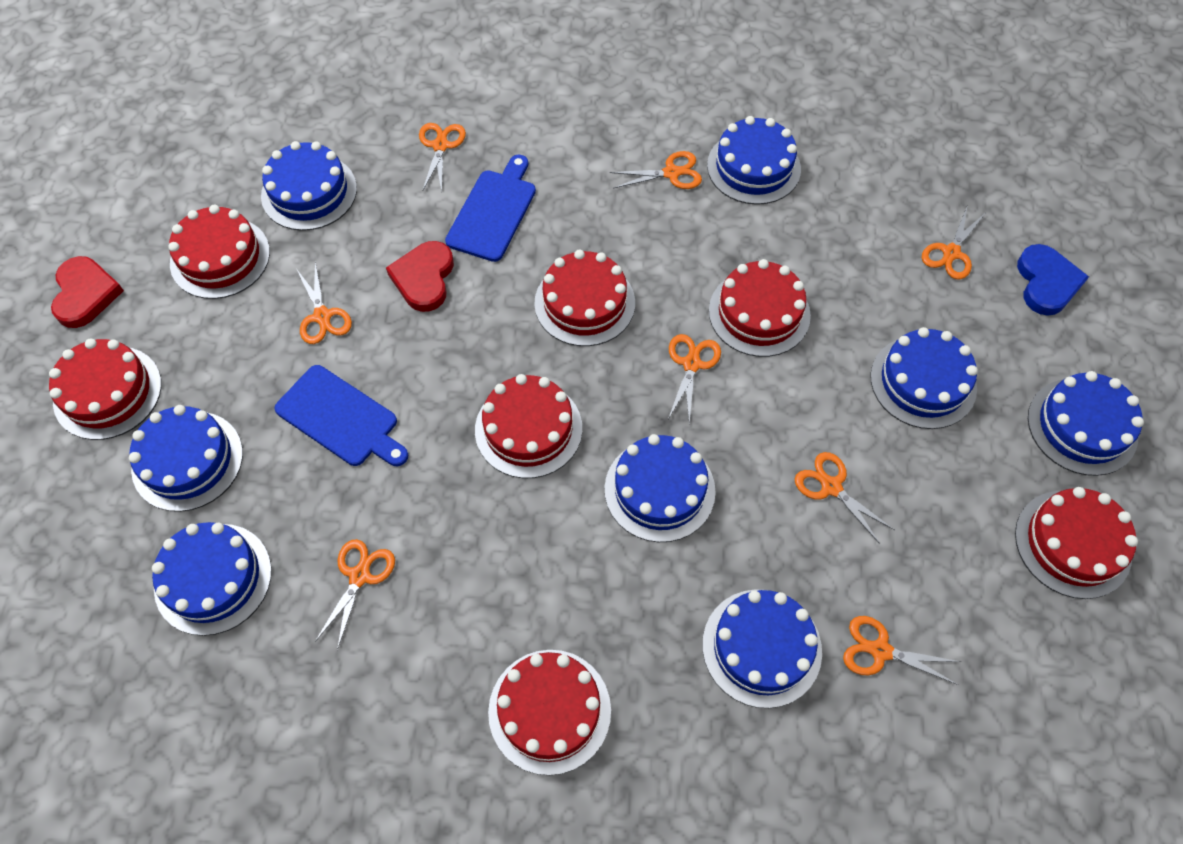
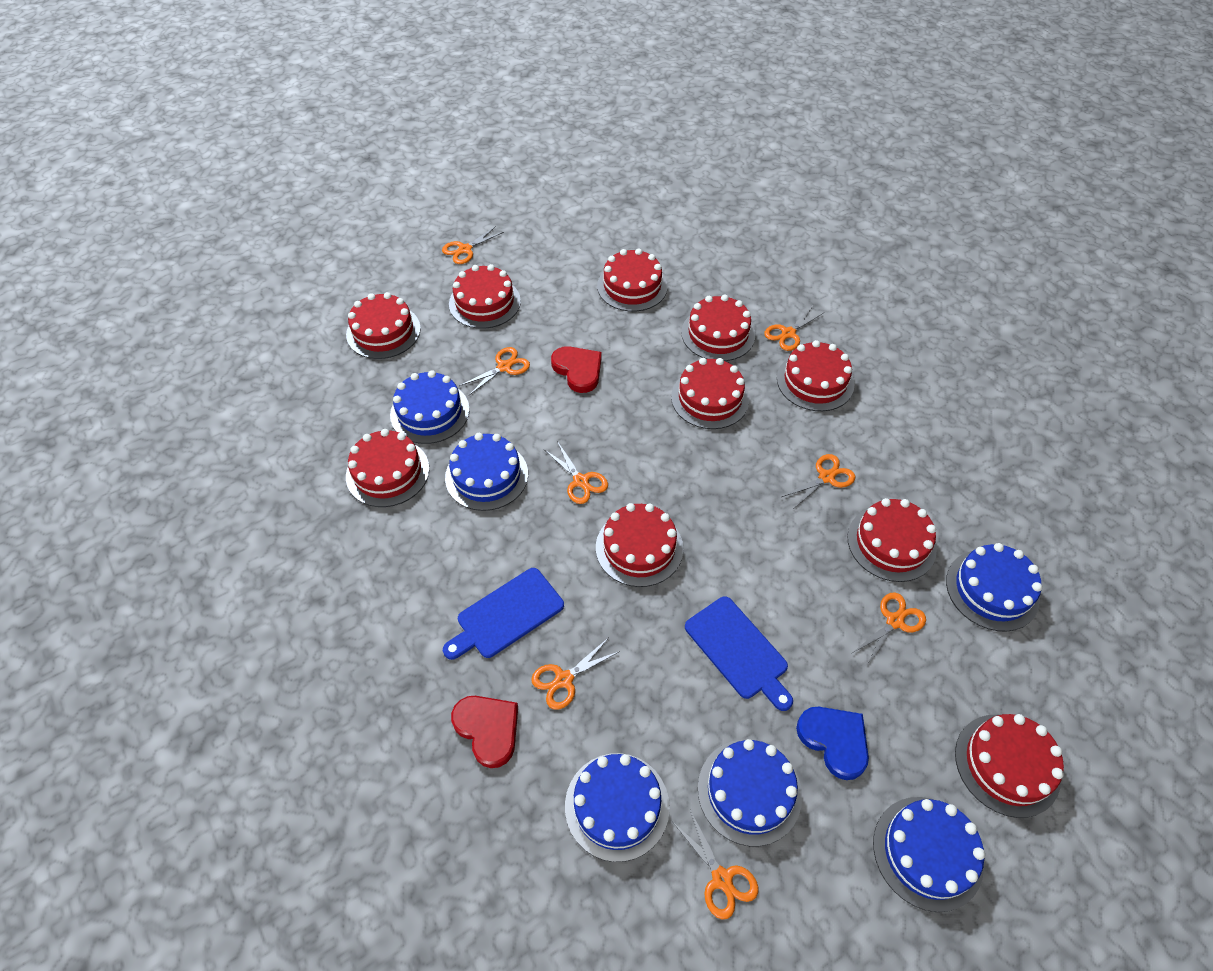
blue cake: [129,405,243,512] [152,522,272,636] [261,141,357,231] [605,434,716,542] [702,589,822,708] [707,116,801,205] [870,327,978,429] [1028,371,1144,476] = 8 -> [390,370,470,444] [445,433,528,511] [565,753,670,862] [698,739,802,846] [873,797,985,912] [946,543,1042,632] = 6
red cake: [49,338,162,440] [168,205,270,299] [475,374,582,478] [488,650,611,775] [534,250,635,346] [709,259,811,357] [1015,487,1138,599] = 7 -> [346,292,421,359] [346,429,430,507] [449,264,521,329] [596,503,683,587] [597,248,668,312] [671,358,749,429] [681,295,755,361] [777,340,854,411] [847,498,937,582] [955,714,1064,818] = 10

